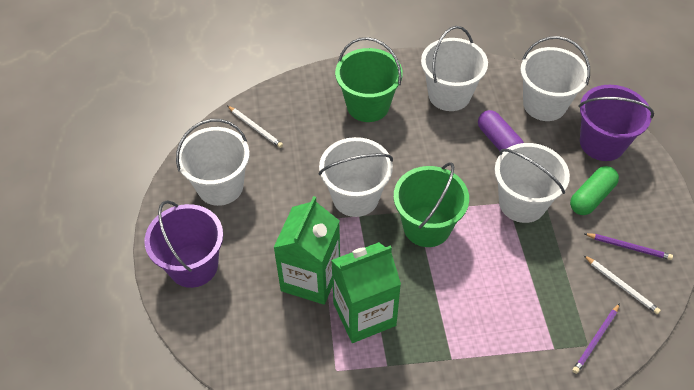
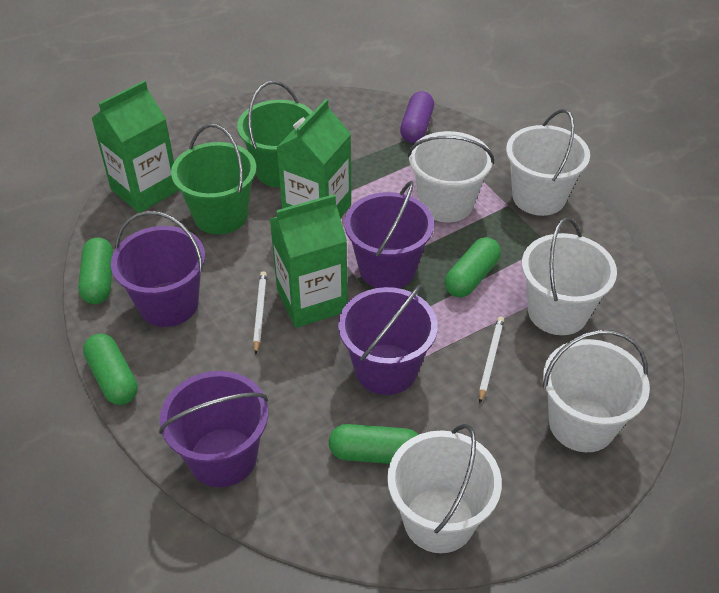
green capsule: [570,166,619,215] = 1 -> [78,238,113,304] [83,333,138,405] [329,424,419,464] [445,237,501,297] = 4
green carton: [273,196,340,305] [331,242,401,343] = 2 -> [91,80,179,213] [270,194,347,328] [276,99,351,219] = 3
purple bucket: [144,200,223,288] [578,85,654,161] = 2 -> [111,211,205,327] [159,371,268,487] [338,284,438,395] [344,181,434,288] = 4
purple pencil: [572,303,620,374] [584,233,673,260] = 2 -> none = 0

